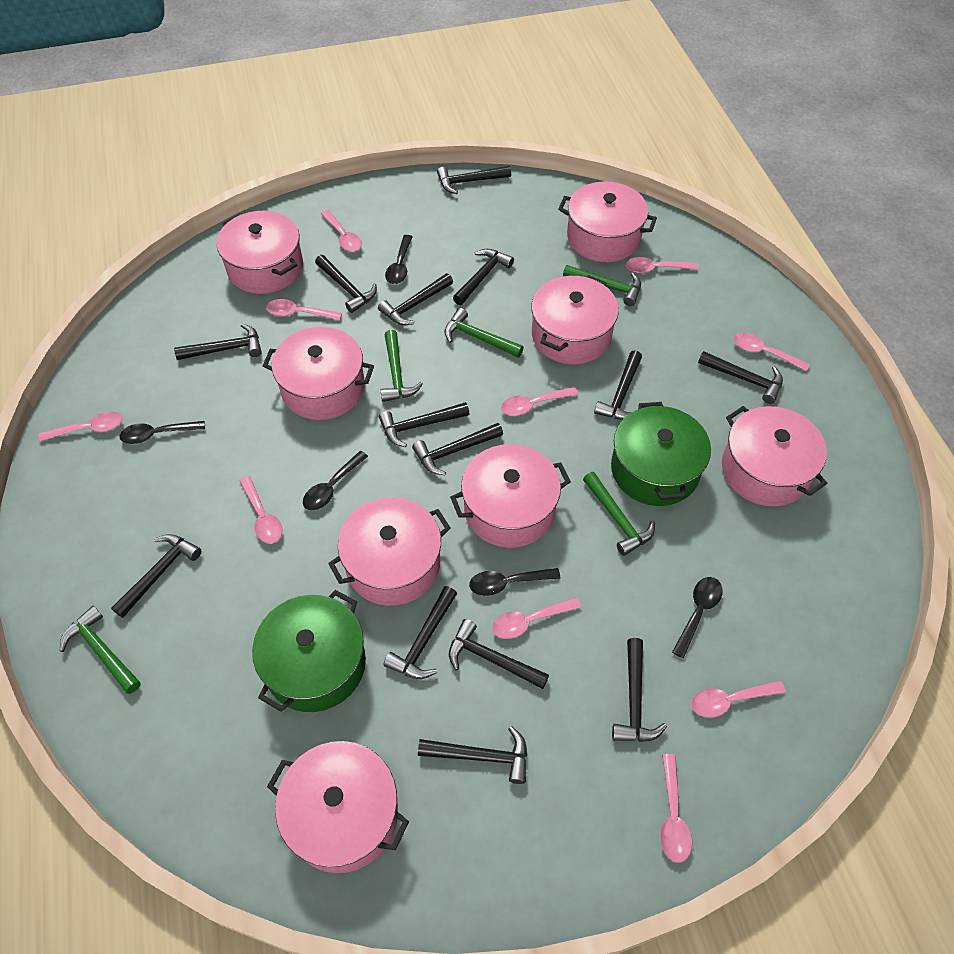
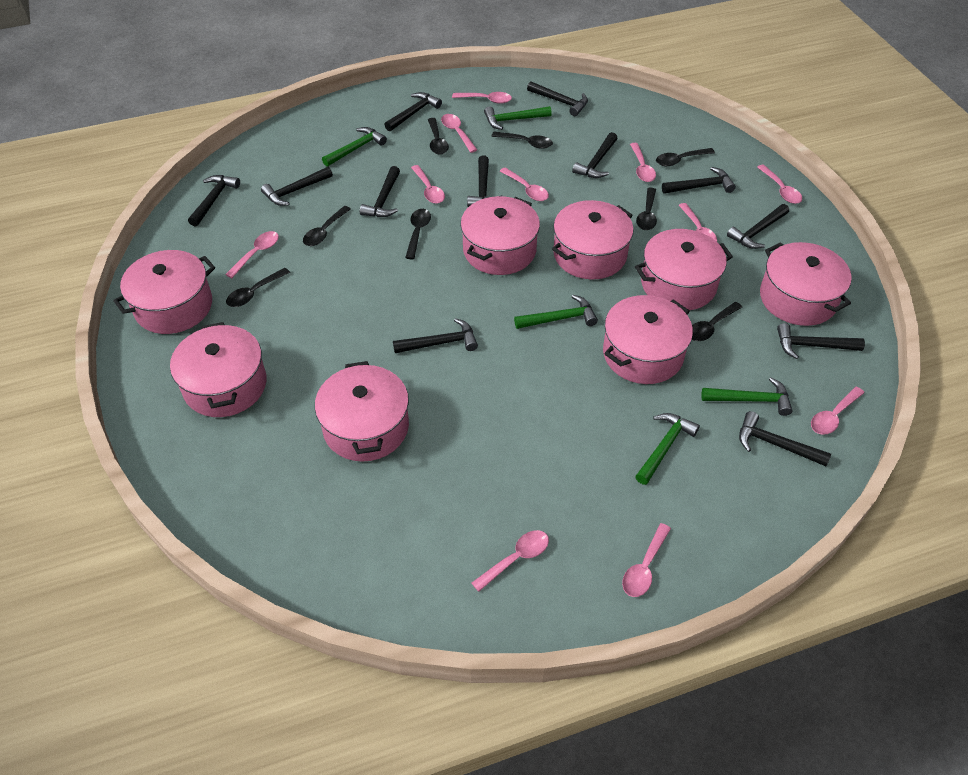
black hammer: [111,534,201,618] [174,324,262,360] [315,255,377,313] [378,273,453,325] [379,402,470,447] [383,586,457,679] [412,423,503,475] [418,726,527,784] [437,166,511,194] [449,619,549,689] [453,249,514,305] [594,351,642,420] [612,638,667,742] [698,351,783,404] = 14 -> [188,175,240,227] [261,167,333,206] [360,166,400,217] [384,92,442,131] [393,318,478,353] [467,155,503,207] [527,81,588,116] [572,132,618,178] [662,167,736,194] [727,204,789,249] [739,411,831,466] [777,323,865,359] = 12
black spoon: [119,421,205,444] [303,451,368,510] [385,235,413,284] [469,568,560,596] [672,577,723,658] = 5 -> [226,268,290,307] [303,206,351,246] [405,209,431,259] [428,118,449,155] [491,132,553,149] [636,187,657,230] [656,148,715,166] [692,302,742,341] = 8
green pot: [252,590,366,712] [611,402,711,506] = 2 -> none = 0
pink spoon: [38,411,123,442] [240,476,282,544] [266,299,342,320] [321,210,362,252] [492,597,581,639] [501,387,578,416] [626,257,699,273] [660,754,692,863] [691,681,786,718] [733,333,810,371] = 10 -> [225,231,279,278] [411,165,445,204] [441,114,477,153] [452,92,512,104] [472,530,549,592] [500,167,549,201] [622,523,671,597] [630,143,656,182] [679,203,717,242] [757,165,802,204] [811,387,864,435] = 11

